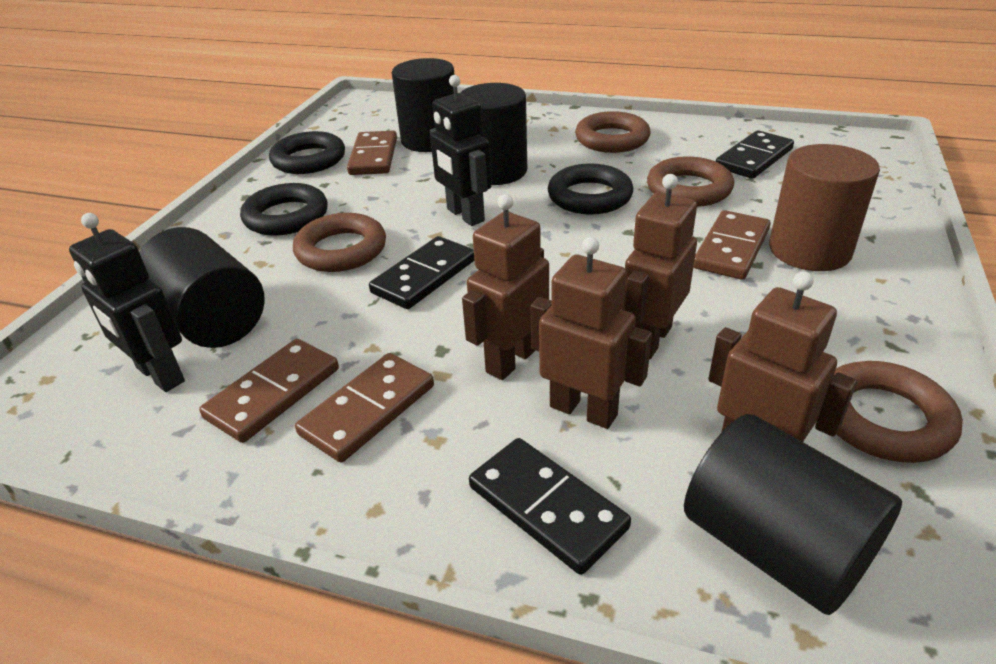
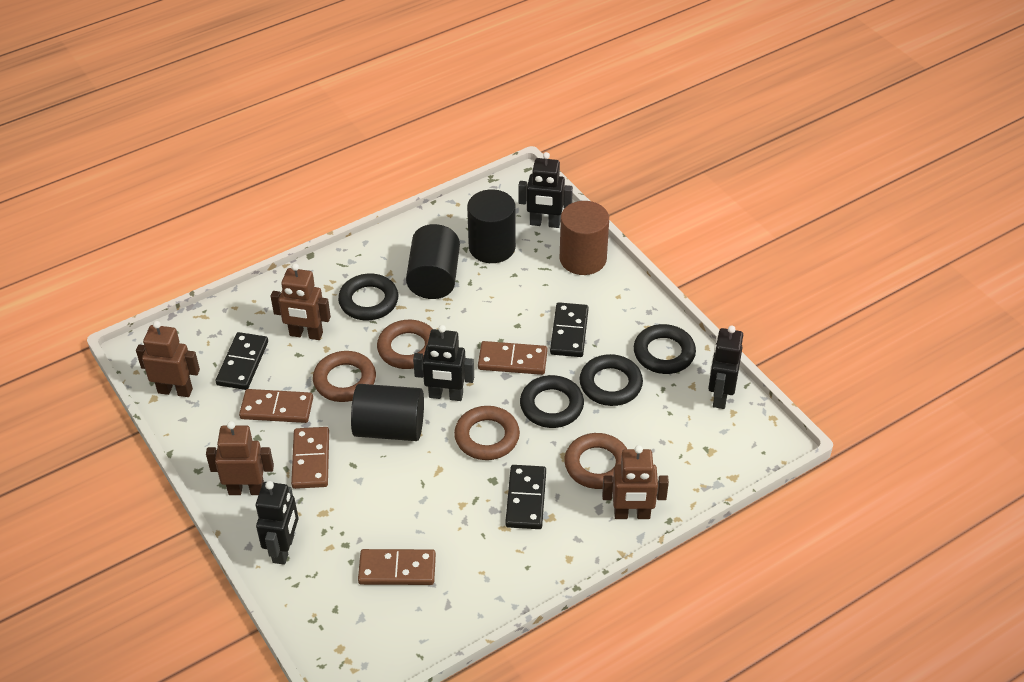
black cylinder: [139,227,265,348] [392,58,454,152] [460,83,527,185] [684,414,902,615] = 4 -> [351,384,424,441] [406,224,460,299] [467,189,516,263] = 3
black ring: [240,183,328,236] [269,131,345,174] [548,163,633,215] = 3 -> [338,274,398,320] [520,375,584,428] [580,354,643,406] [634,324,696,374] = 4
black robot: [69,213,185,392] [430,75,492,226] = 2 -> [256,481,299,565] [413,325,474,401] [518,152,573,228] [708,326,743,409] = 4

